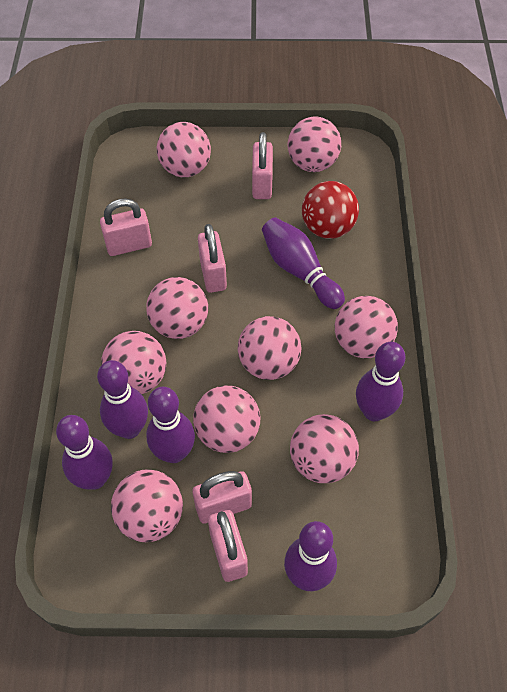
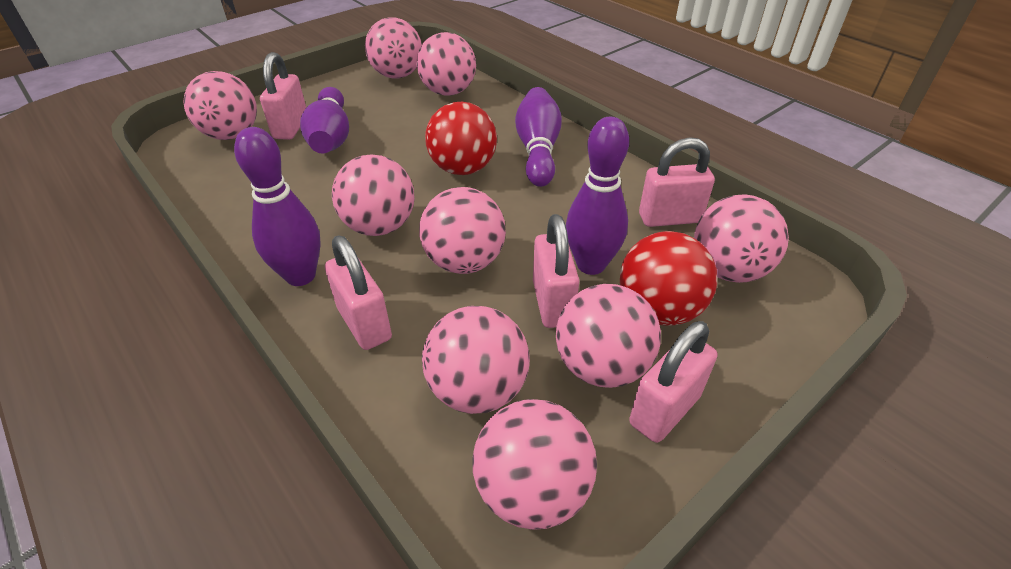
purple bowling pin: [56,415,113,490] [97,360,148,439] [146,387,195,463] [262,217,345,309] [284,521,337,591] [356,342,405,421] = 6 -> [234,127,320,286] [300,87,349,153] [515,87,562,187] [566,117,629,275] = 4
red ball: [302,181,359,239] = 1 -> [425,102,497,175] [620,231,717,325] = 2

